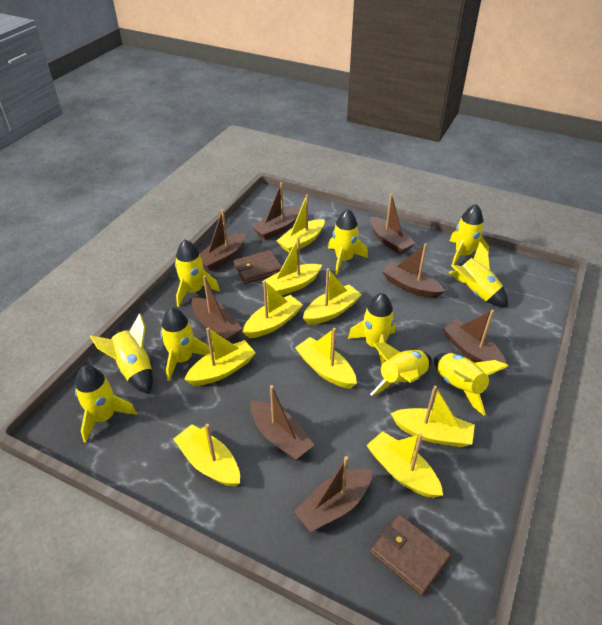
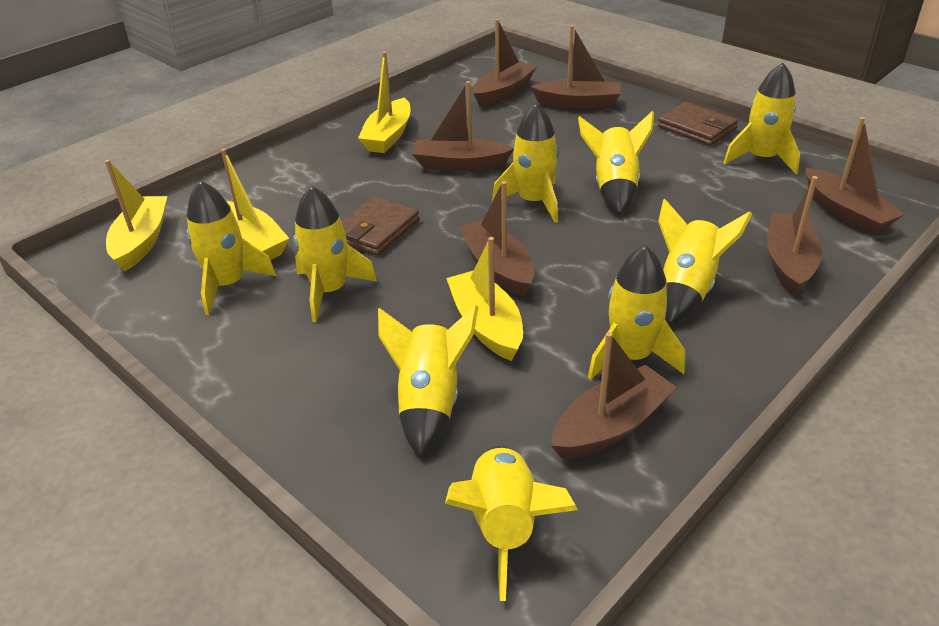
brown boat: [191,275,242,341] [200,209,245,271] [250,385,314,460] [252,182,301,240] [294,456,372,532] [370,193,416,254] [382,243,445,298] [443,310,506,364] = 8 -> [412,81,514,172] [458,181,534,296] [473,19,537,107] [530,25,621,109] [551,332,677,458] [767,176,822,296] [806,117,905,235] = 7
yellow boat: [173,424,240,486] [184,328,256,386] [243,281,303,338] [262,237,322,295] [277,194,325,253] [295,328,357,389] [303,268,362,325] [366,431,443,498] [390,386,475,447] = 9 -> [105,160,167,271] [221,148,289,260] [358,51,410,153] [446,237,523,361] = 4
yellow rocket: [75,365,137,443] [90,313,153,394] [160,307,210,381] [175,240,220,307] [328,209,368,275] [348,293,396,366] [370,342,432,396] [434,353,509,415] [449,242,508,307] [450,204,489,267] = 10 -> [186,181,276,315] [293,186,377,322] [378,305,479,458] [445,446,578,601] [492,103,559,223] [578,111,654,215] [588,245,685,380] [658,199,752,325] [723,63,800,174] = 9

